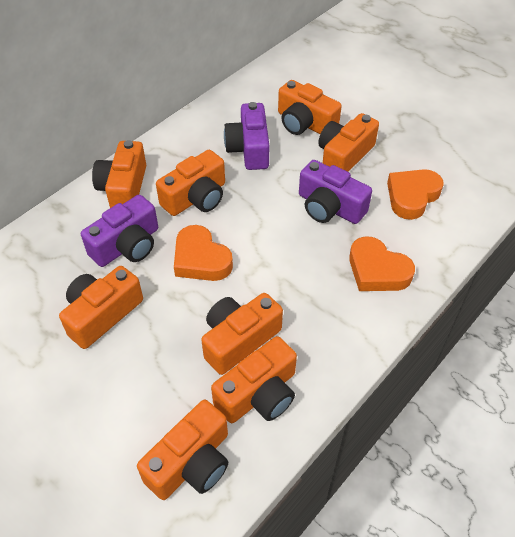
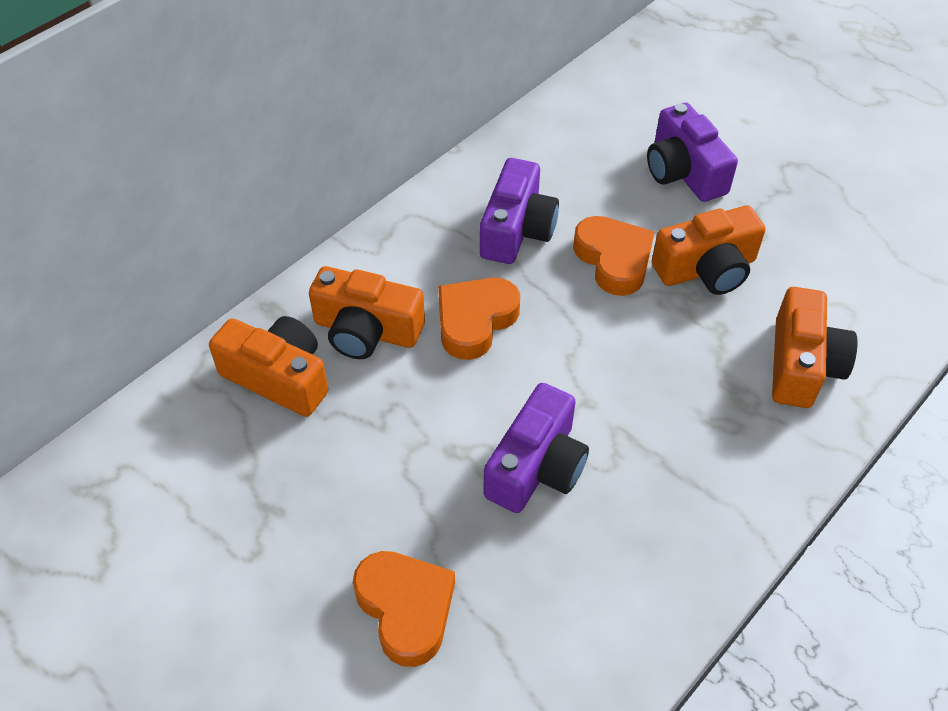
orange camera: [59,266,143,349] [92,140,146,208] [137,400,228,500] [156,150,225,216] [201,293,283,375] [211,336,297,423] [278,80,342,135] [318,113,379,172] = 8 -> [209,316,328,417] [309,266,425,359] [652,205,766,295] [772,287,858,408] = 4

